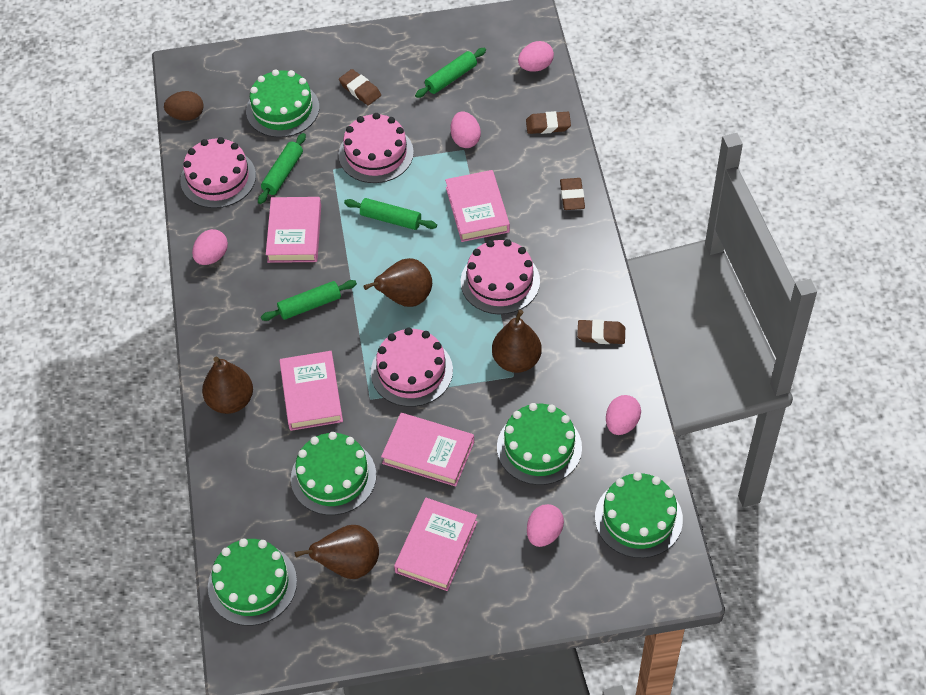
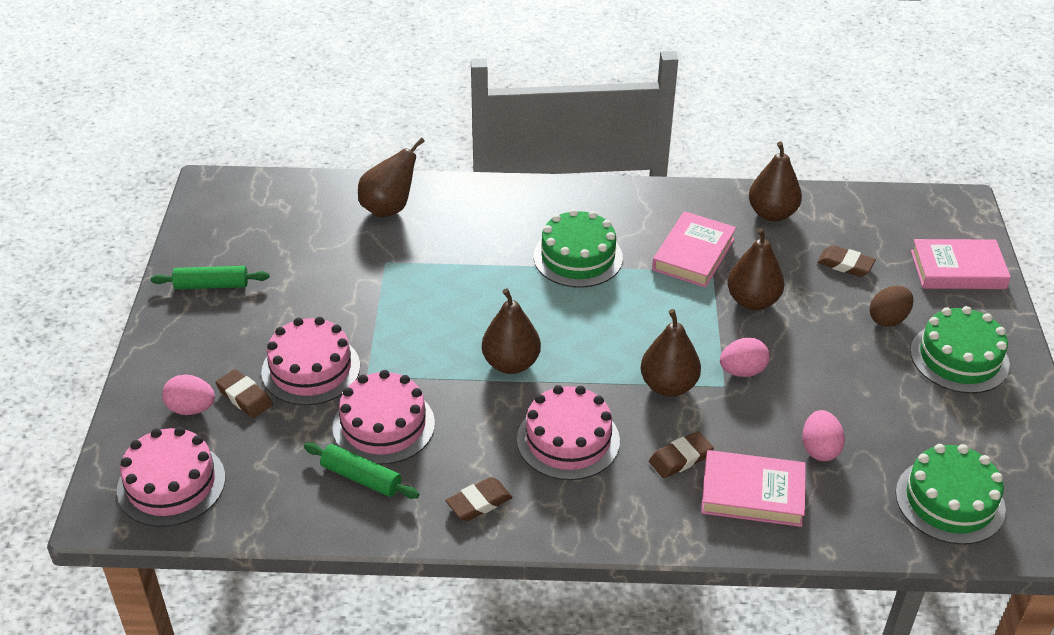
brown pear: [202,357,253,414] [295,525,379,579] [364,258,432,307] [492,310,542,373] = 4 -> [358,137,425,218] [482,288,541,374] [641,309,701,397] [727,228,784,310] [749,141,802,222] = 5
green cake: [208,538,297,626] [246,69,319,138] [291,432,376,515] [497,403,582,485] [595,472,683,558] = 5 -> [533,209,623,288] [896,444,1006,545] [910,306,1010,394] = 3
green rolling pin: [258,133,306,204] [261,280,357,321] [344,198,437,230] [415,48,486,98] = 4 -> [151,266,270,290] [304,442,419,499] = 2
pink book: [266,197,321,263] [280,351,343,431] [381,413,474,487] [394,498,477,591] [445,170,510,242] = 5 -> [652,211,736,288] [701,450,806,527] [911,239,1011,289] = 3
pink egg: [192,229,228,265] [450,111,481,148] [518,41,554,71] [527,504,564,547] [606,395,641,435] = 5 -> [162,375,215,415] [720,338,770,377] [802,410,845,461] = 3

